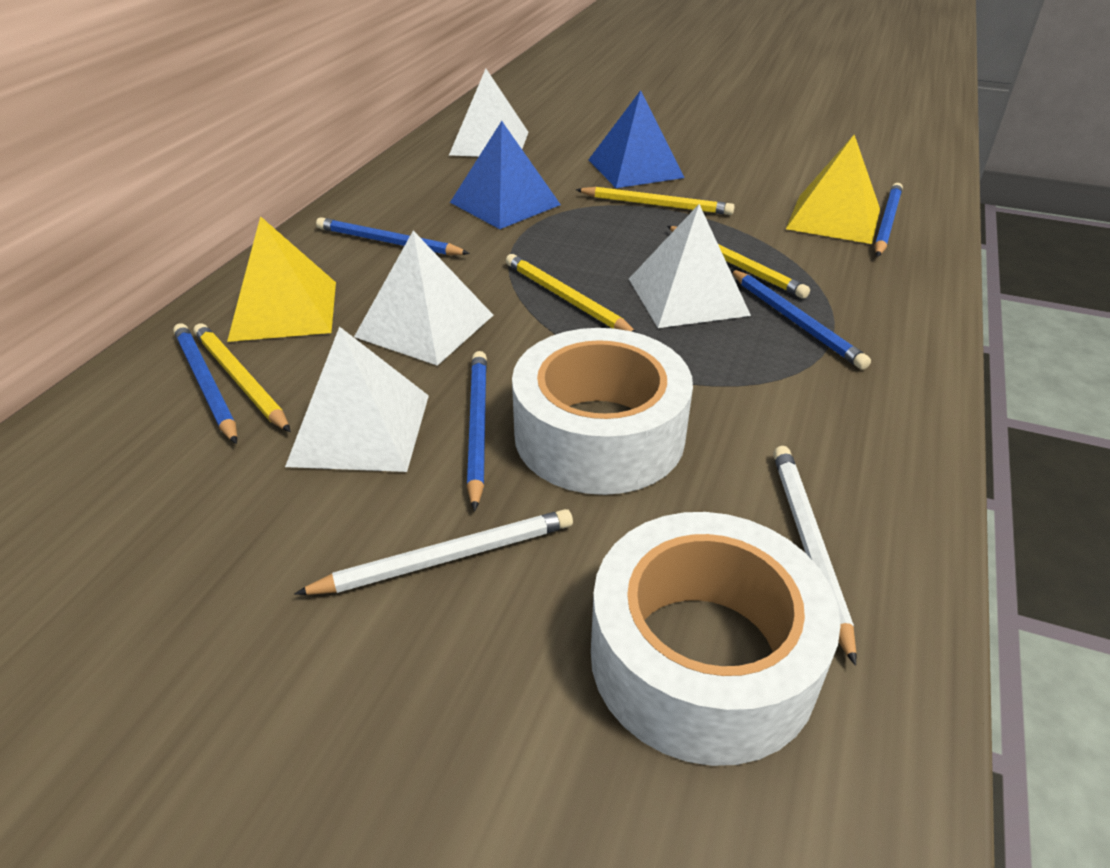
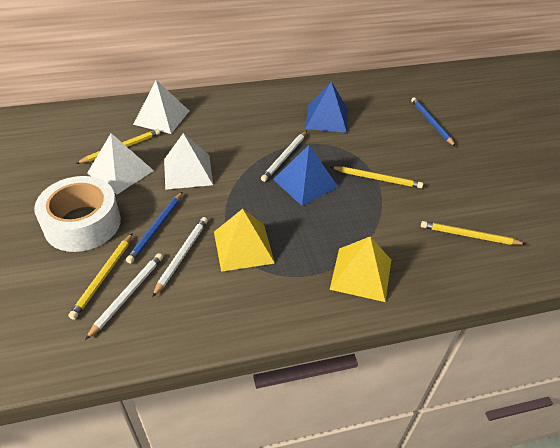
blue pencil: [173,323,237,444] [316,217,470,255] [467,351,487,511] [730,269,871,370] [874,183,903,257] = 5 -> [126,192,182,264] [411,97,456,147] = 2
white pencil: [294,509,573,595] [773,446,857,666] = 2 -> [85,253,163,340] [152,217,208,297] [261,131,307,182] = 3
white pyramid: [285,326,429,472] [354,230,493,366] [449,69,529,157] [629,204,751,328] = 4 -> [87,133,154,194] [133,80,189,134] [164,133,213,190] = 3
white tape: [512,328,693,495] [591,512,841,766] = 2 -> [34,176,121,252] = 1

